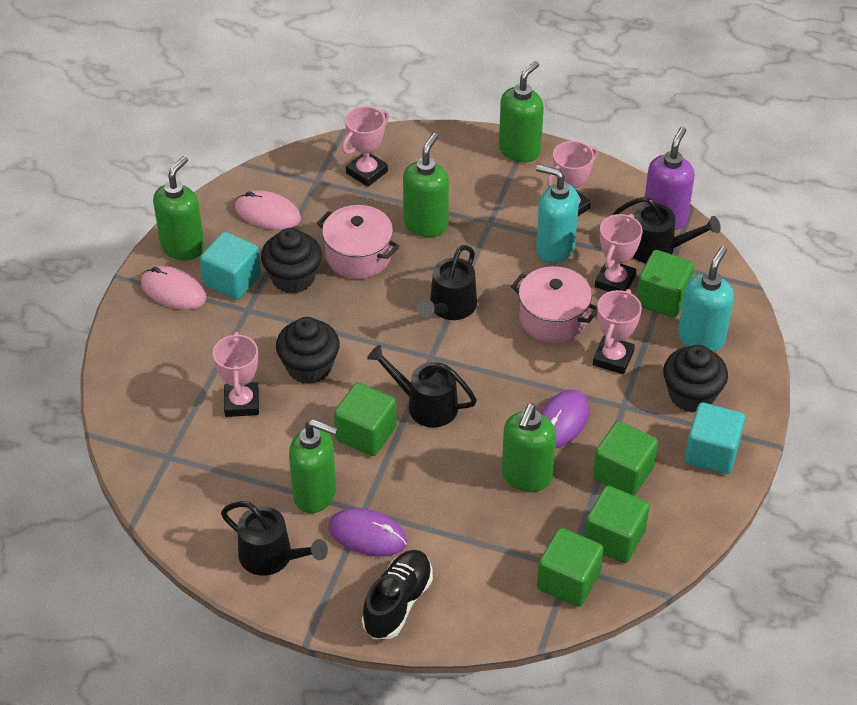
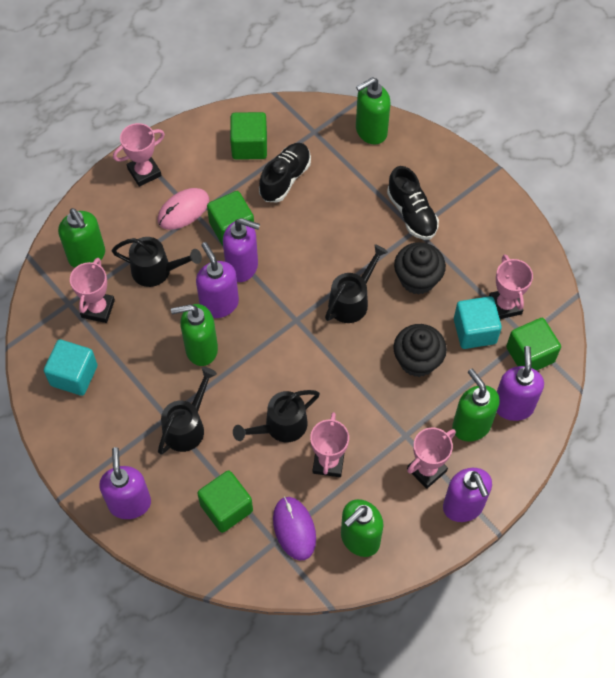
black cupcake: [261,228,322,294] [276,317,340,384] [663,345,728,412] = 3 -> [394,242,446,295] [394,324,447,377] = 2
black shoe: [362,550,433,639] = 1 -> [259,143,311,202] [387,166,439,240] = 2
green cube: [334,382,397,456] [537,528,604,607] [584,486,650,563] [593,421,658,496] [636,250,694,318] = 5 -> [197,470,253,533] [207,191,254,246] [230,112,267,160] [506,318,561,371] = 4
pink mouse: [141,266,206,310] [235,191,301,230] = 2 -> [158,188,209,230] = 1
pink pot: [317,205,399,279] [511,266,597,343] = 2 -> none = 0
purple mouse: [329,508,407,557] [540,390,590,448] = 2 -> [273,497,316,561] = 1
purple soap dispenser: [644,127,695,230] = 1 -> [99,447,151,519] [196,242,239,318] [223,218,260,282] [443,468,492,522] [497,346,544,421] = 5
turquoise soap dispenser: [536,165,579,263] [678,246,734,352] = 2 -> none = 0

